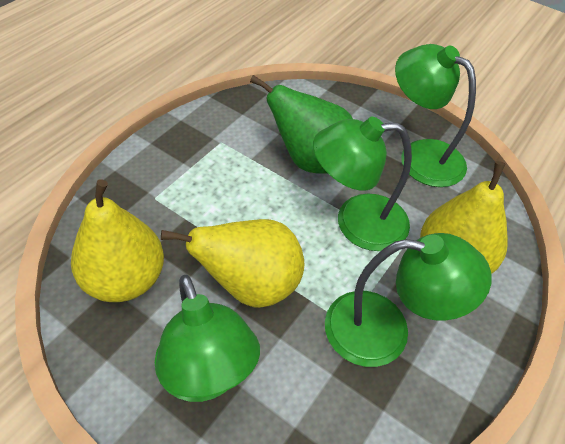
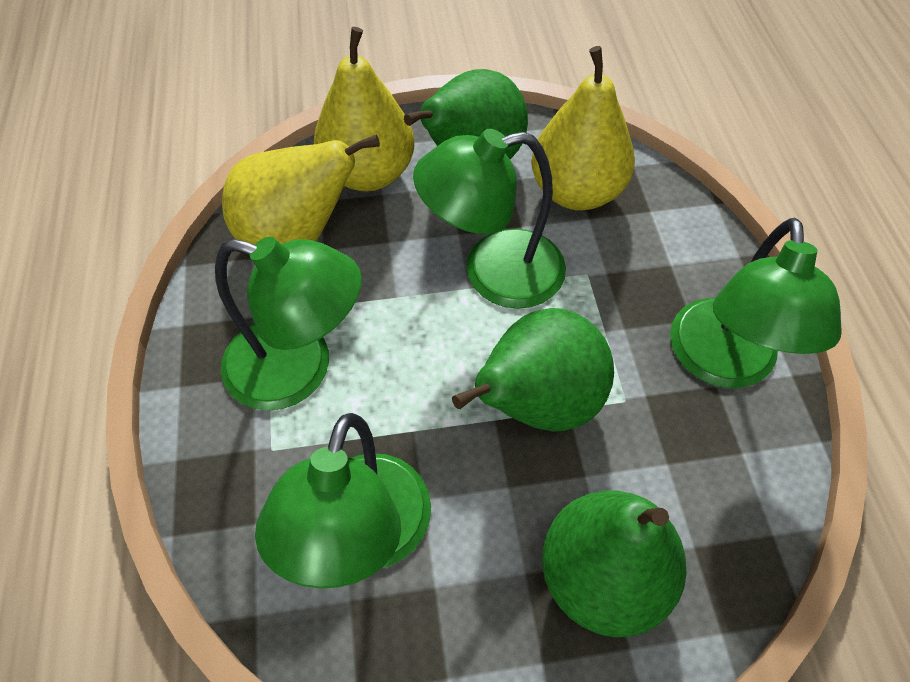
green pear: [250,75,353,174] = 1 -> [404,69,528,159] [452,308,614,432] [542,490,687,637] = 3

